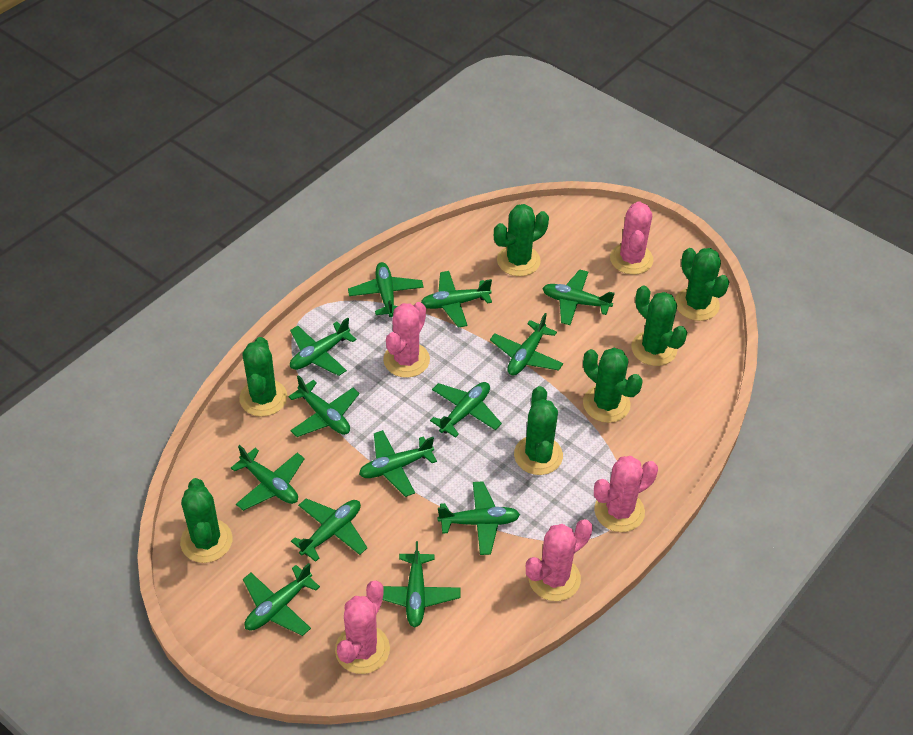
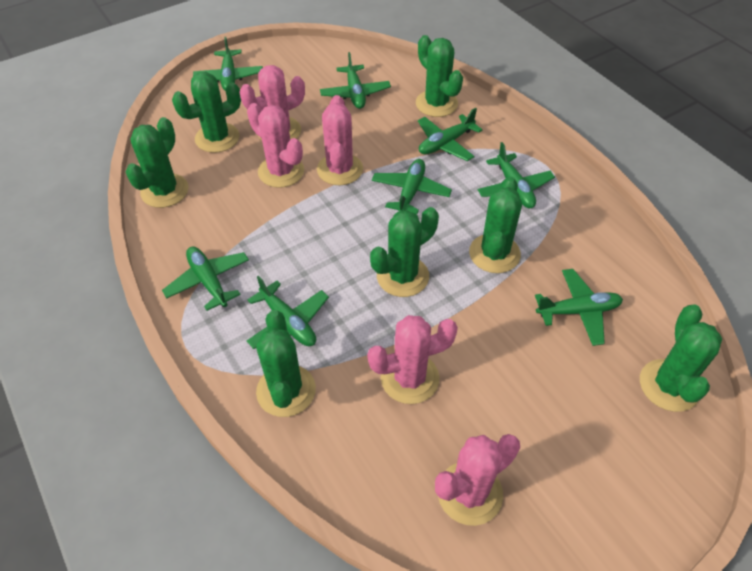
green plane: [231,445,305,511] [243,563,320,636] [288,375,360,437] [290,318,357,376] [291,499,368,562] [348,262,424,317] [359,430,437,497] [383,541,461,627] [421,271,492,328] [430,382,502,438] [437,481,520,555] [490,313,563,375] [542,270,615,325] = 13 -> [162,247,249,311] [193,37,263,90] [246,275,329,349] [320,52,391,109] [372,159,452,214] [418,108,482,161] [478,142,555,208] [535,269,623,346] = 8

